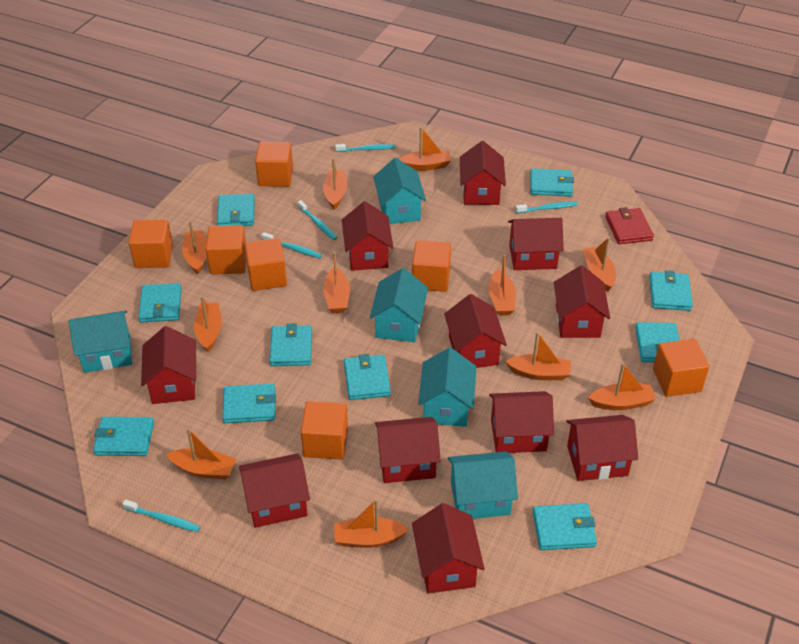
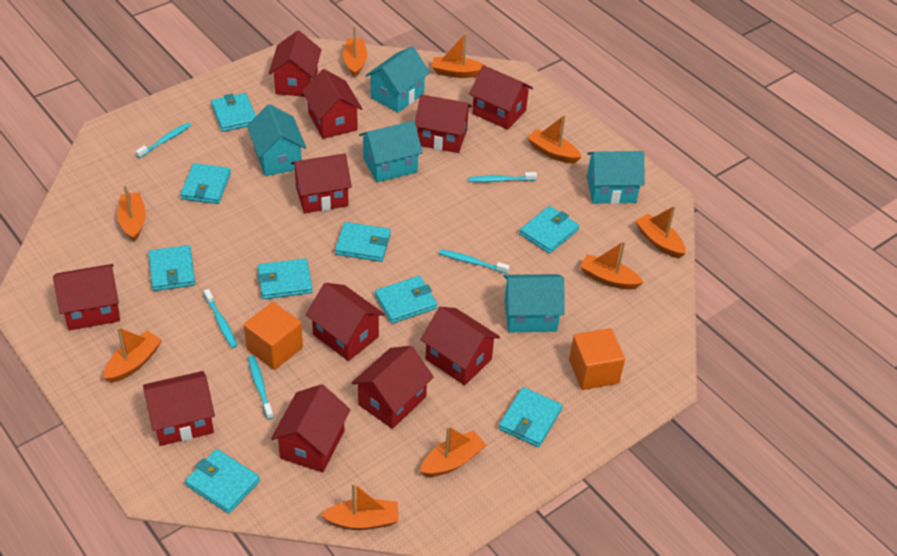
orange boat: [166,428,236,479] [182,221,207,274] [194,296,222,352] [323,158,347,210] [323,252,350,313] [334,499,409,548] [399,127,452,171] [489,254,516,316] [505,332,571,380] [583,237,616,291] [588,363,656,410] = 11 -> [103,327,162,383] [117,185,146,242] [321,483,399,530] [343,25,367,77] [420,426,486,477] [432,33,485,78] [527,115,581,163] [580,241,644,290] [635,206,686,258] = 9
orange cube: [129,219,173,268] [206,225,246,274] [245,238,287,291] [255,142,293,187] [301,401,348,460] [412,240,451,292] [653,339,709,397] = 7 -> [244,302,303,370] [569,328,625,390] = 2
red wallet: [605,207,654,244] = 1 -> none = 0
turquoise wallet: [93,417,154,456] [138,283,182,323] [217,193,255,226] [222,383,276,423] [269,323,312,366] [344,354,391,400] [530,168,574,196] [533,503,597,550] [635,322,680,362] [649,270,693,311] = 10 -> [149,245,195,291] [180,163,231,204] [185,449,260,514] [211,93,256,132] [257,258,313,299] [335,222,391,262] [375,276,437,324] [499,387,562,447] [519,206,579,254] = 9

